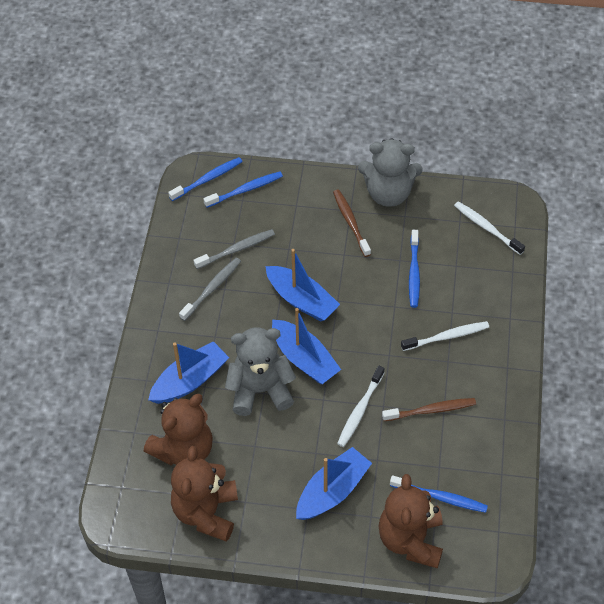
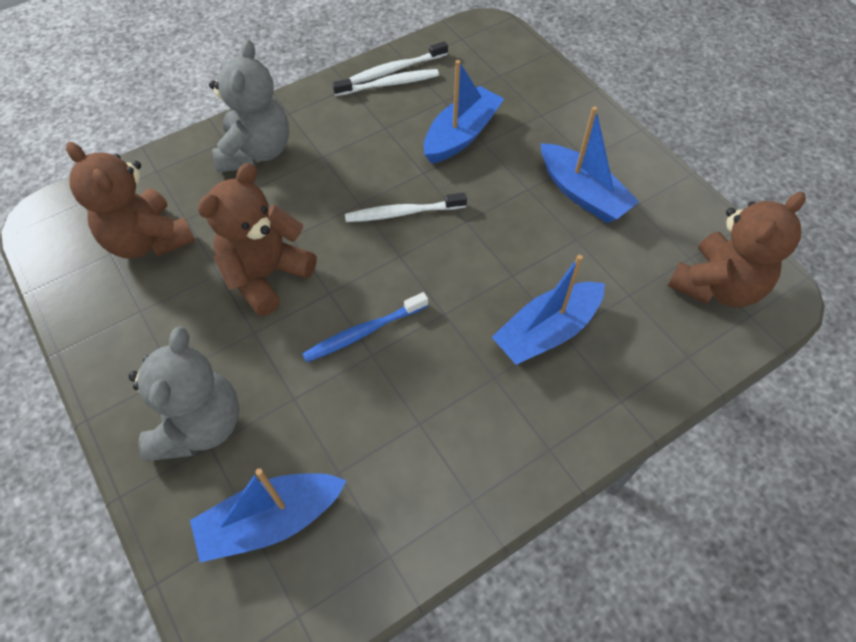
blue toothbrush: [168,157,243,201] [203,172,283,208] [390,475,488,513] [409,230,420,308] = 4 -> [302,292,428,362] = 1
brown toothbrush: [333,189,371,257] [382,398,476,421] = 2 -> none = 0
grey toothbrush: [179,258,241,321] [193,229,275,269] = 2 -> none = 0

